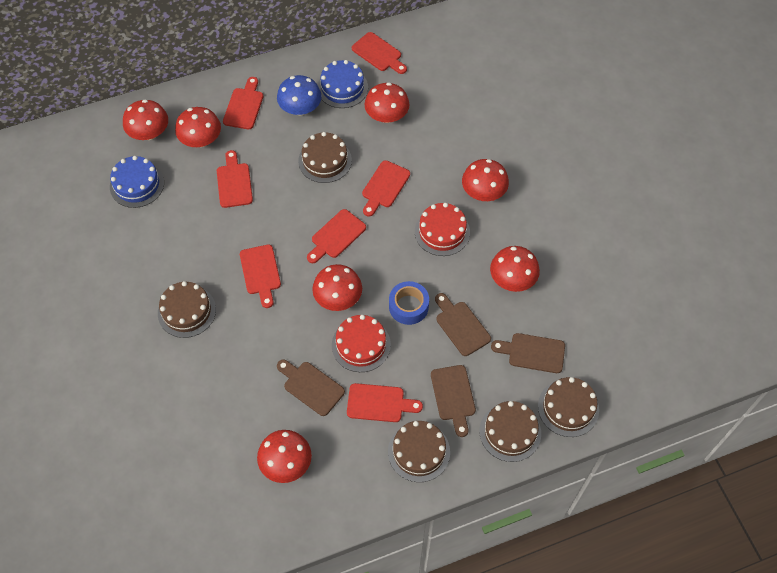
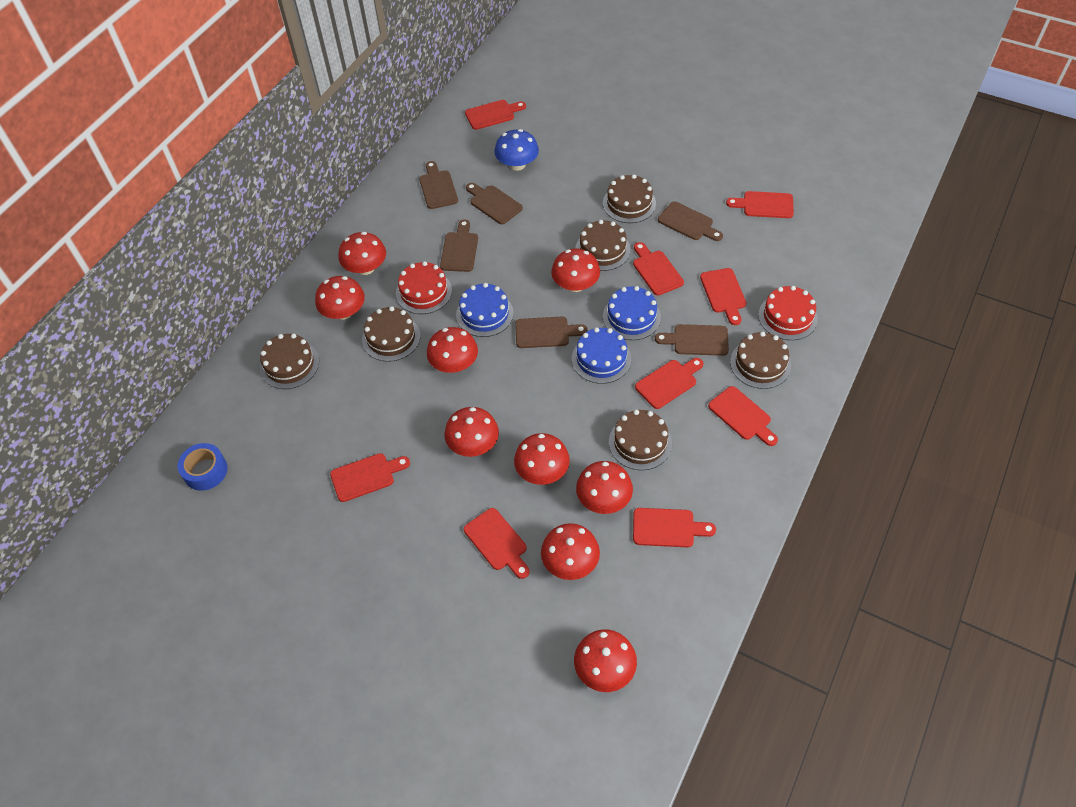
blue cake: [110,156,164,208] [318,60,368,108] = 2 -> [456,283,514,337] [572,327,631,384] [603,286,661,340] = 3
brown cake: [158,281,216,338] [298,132,352,183] [388,421,450,482] [480,401,541,462] [538,377,599,437] = 5 -> [260,334,319,389] [362,306,420,362] [575,220,631,271] [603,174,656,223] [609,410,672,470] [730,332,791,389] = 6
brown cutting board: [277,360,345,416] [431,365,476,437] [435,293,491,356] [491,333,565,373] = 4 -> [419,161,458,209] [440,219,478,272] [466,183,523,224] [515,317,588,348] [655,324,729,356] [658,201,723,241] = 6
red cutting board: [217,150,253,208] [223,77,263,129] [240,245,281,308] [307,209,366,263] [347,383,423,422] [352,32,407,74] [362,160,410,217] = 7 -> [330,453,410,502] [464,508,530,579] [465,100,526,130] [633,242,684,295] [633,508,716,547] [635,358,704,409] [700,268,746,325] [708,386,778,446] [726,191,794,218] = 9
red mushroom: [123,99,168,140] [175,107,221,147] [257,430,312,483] [312,264,362,311] [365,82,410,123] [462,159,509,201] [490,246,540,292] = 7 -> [315,276,365,320] [338,232,386,275] [427,327,478,373] [444,407,499,457] [514,433,570,485] [541,523,600,580] [551,248,600,292] [574,629,637,692] [576,461,633,514] = 9

